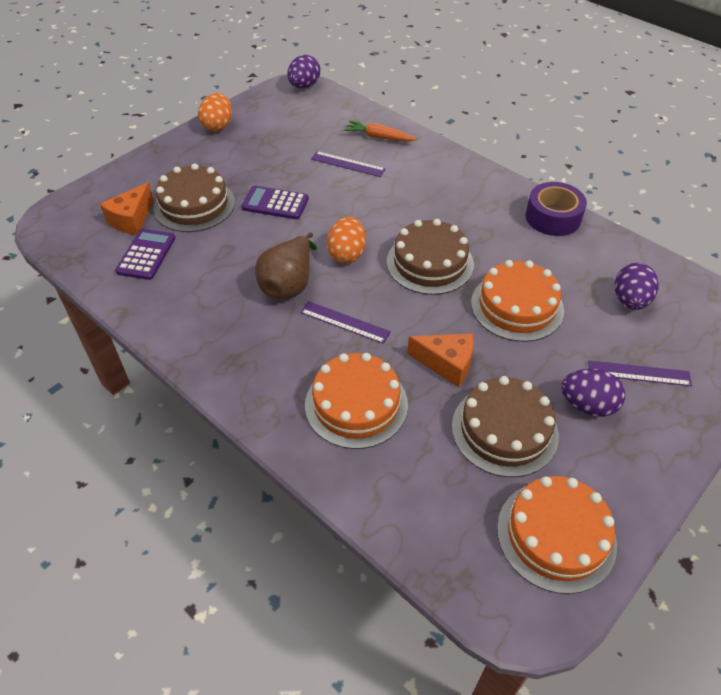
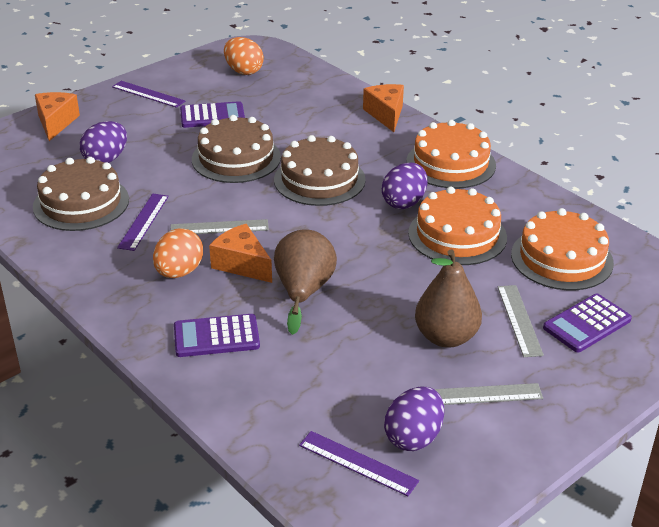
brown pear: [255,232,317,299] = 1 -> [274,229,337,335] [415,249,482,348] = 2
grey ruler: none = 0 -> [171,219,269,234] [434,383,543,405] [498,285,544,357] = 3
orange carrot: [344,121,417,142] = 1 -> none = 0
orange cheese: [100,182,154,235] [407,333,474,387] = 2 -> [35,92,80,141] [209,224,272,283] [363,84,404,132] = 3
purple calculator: [115,229,175,280] [242,186,309,220] = 2 -> [174,314,260,357] [180,101,245,128] [543,294,632,353] = 3
purple tape: [526,182,587,236] = 1 -> none = 0

